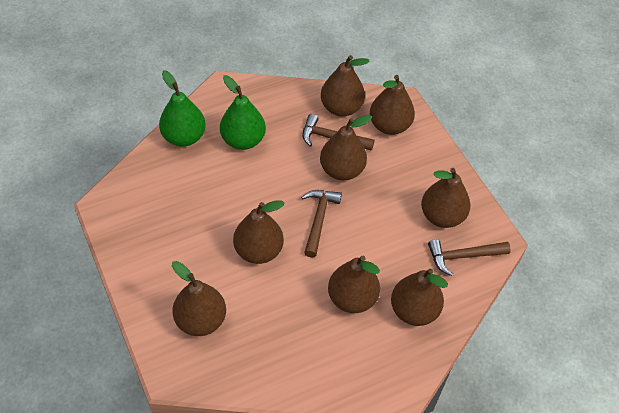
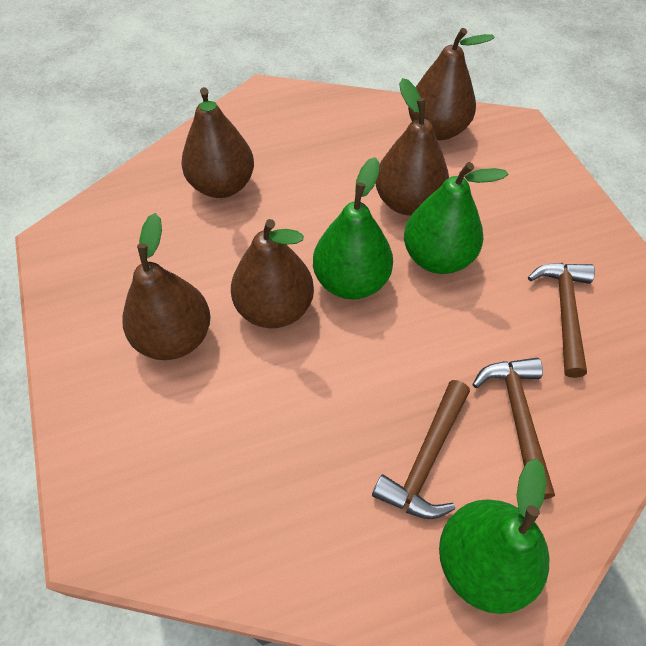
brown pear: [172,261,226,336] [233,200,284,264] [320,115,372,181] [321,55,370,116] [328,256,380,313] [370,75,415,135] [391,269,448,326] [421,168,470,228] = 8 -> [122,213,211,360] [181,87,254,198] [231,219,314,328] [375,78,449,215] [408,28,495,140] = 5
green pear: [159,70,206,147] [220,75,266,150] = 2 -> [313,157,393,300] [404,162,508,274] [439,458,549,614] = 3

